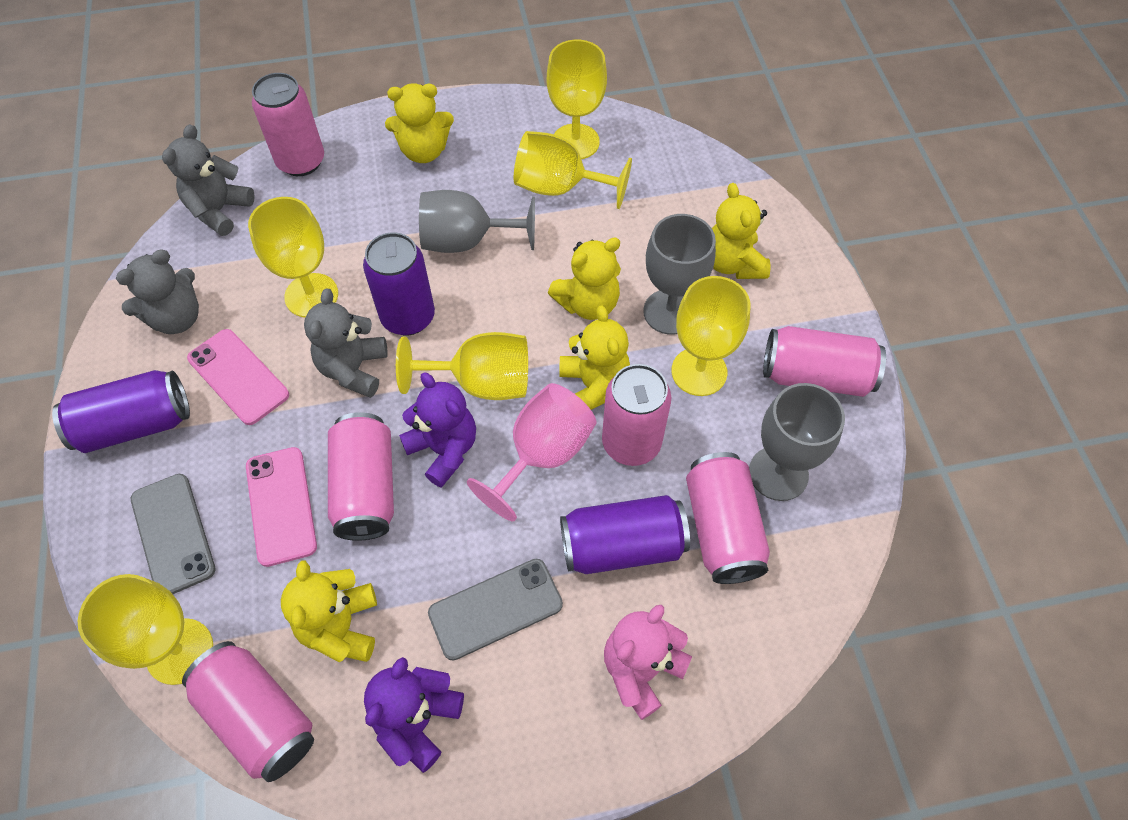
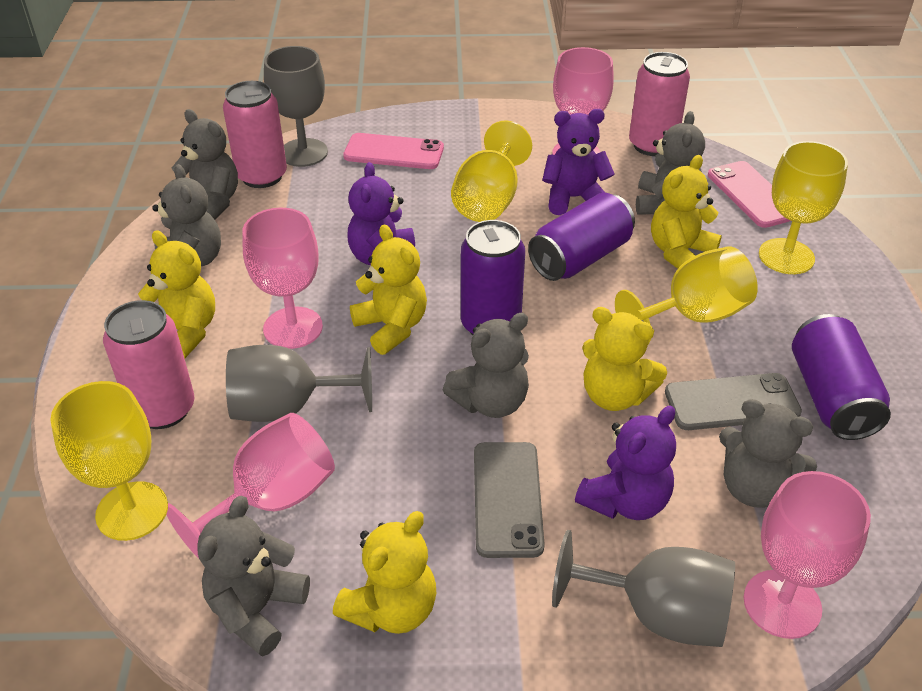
grey teddy bear: [116,250,199,334] [162,124,255,236] [304,288,388,398] = 3 -> [152,164,221,266] [172,109,238,219] [197,496,310,657] [443,313,529,418] [636,111,705,214] [719,399,817,508] = 6
pink can: [182,641,314,782] [252,73,324,176] [328,412,394,541] [602,364,671,466] [686,452,770,584] [763,326,886,397] = 6 -> [103,300,194,429] [223,81,287,188] [629,52,690,156] = 3
pink goblet: [467,383,596,522] = 1 -> [164,413,335,559] [243,208,323,349] [552,47,614,155] [744,471,871,639] = 4
pink teddy bear: [604,605,692,720] = 1 -> none = 0
purple teddy bear: [364,657,464,773] [399,372,476,488] = 2 -> [347,162,415,265] [542,109,615,215] [575,406,676,520] = 3
yellow goblet: [78,574,213,685] [248,197,338,317] [396,332,528,400] [514,131,632,209] [547,40,607,159] [671,276,750,396] = 6 -> [50,381,168,541] [451,120,532,222] [615,246,758,344] [759,141,848,274] = 4

